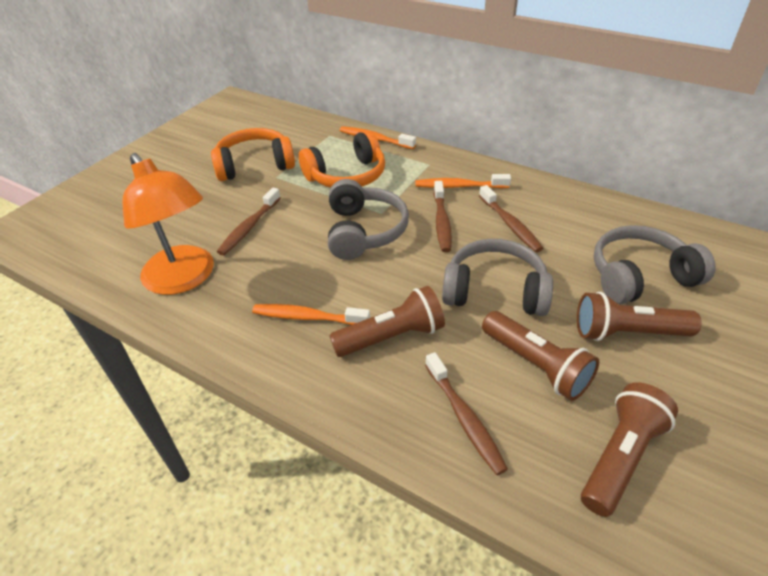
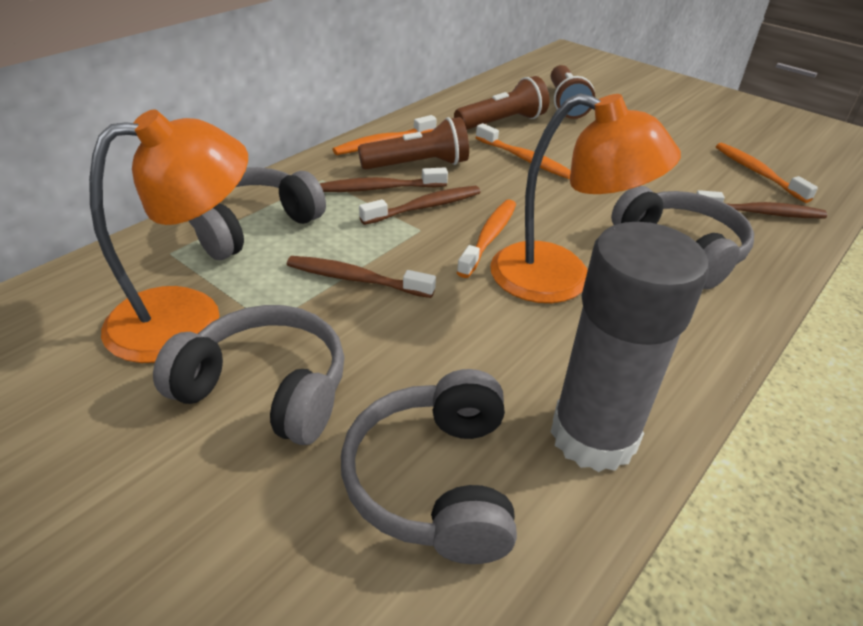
brown flashlight: [329,286,445,357] [482,311,599,401] [577,292,702,341] [581,382,678,517] = 4 -> [358,117,469,170] [454,76,549,130] [551,65,595,119] = 3
grey glue stick: none = 0 -> [551,222,709,472] = 1
grey headphones: [328,179,409,260] [442,239,553,316] [594,225,716,304] = 3 -> [153,305,344,445] [189,167,326,260] [341,369,517,564] [611,186,754,289] = 4
orange headphones: [211,128,295,181] [299,130,385,188] = 2 -> none = 0
orange lamp: [122,153,214,295] = 1 -> [89,109,248,363] [490,93,681,303] = 2
orange toothbrush: [252,304,370,325] [339,126,416,149] [416,174,511,189] = 3 -> [332,115,437,155] [456,199,516,278] [475,123,571,179] [716,143,818,203] = 4

